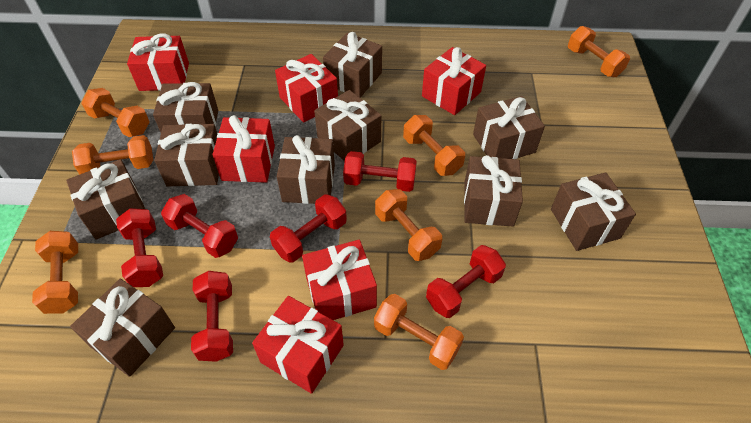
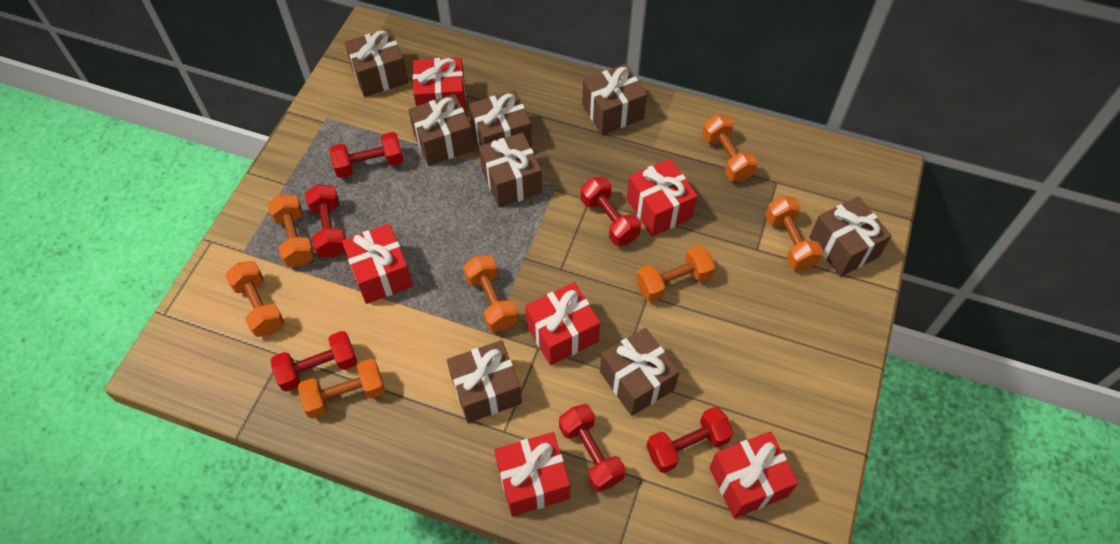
brown gift: [66,159,145,240] [70,279,175,377] [153,82,218,132] [154,124,219,187] [277,135,335,204] [314,90,381,161] [323,32,382,98] [464,155,523,226] [473,96,545,159] [551,172,636,251] = 10 -> [345,28,409,97] [408,94,474,166] [447,340,522,423] [469,90,532,147] [479,132,542,207] [582,64,647,135] [600,328,679,416] [809,197,892,277] = 8

